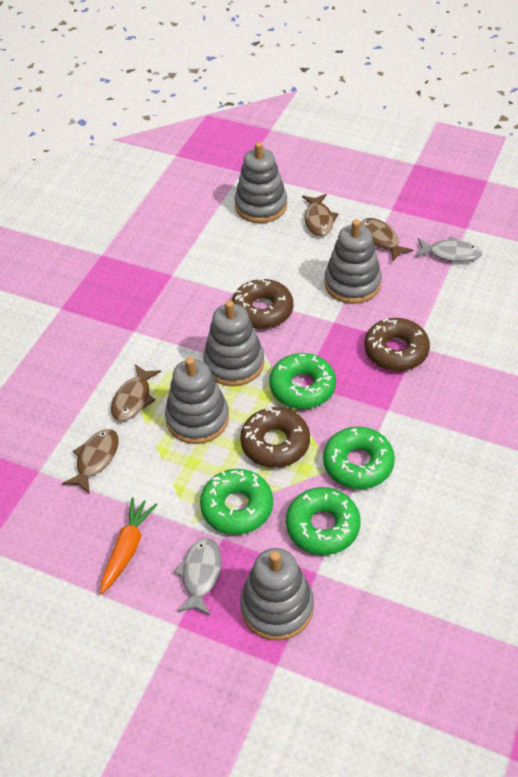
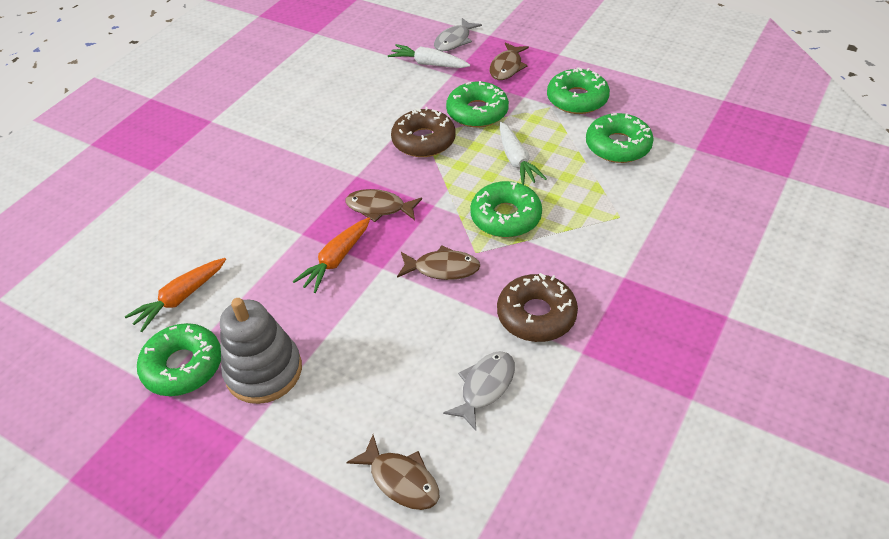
brown donut: [231,278,293,329] [240,407,310,468] [364,318,430,371] = 3 -> [391,107,456,157] [497,273,578,342] = 2
green donut: [200,469,273,535] [269,353,336,409] [286,487,360,555] [323,426,395,489] = 4 -> [137,323,221,396] [446,81,509,127] [470,181,542,237] [547,67,610,114] [586,113,654,163] = 5
grey stacking toy: [165,357,229,444] [203,300,264,386] [234,142,287,223] [240,548,314,641] [324,219,382,304] = 5 -> [220,298,302,404] = 1
orange carrot: [100,497,158,594] = 1 -> [125,258,226,332] [292,217,370,293] = 2
white carrot: none = 0 -> [388,44,470,68] [500,122,547,185] = 2

